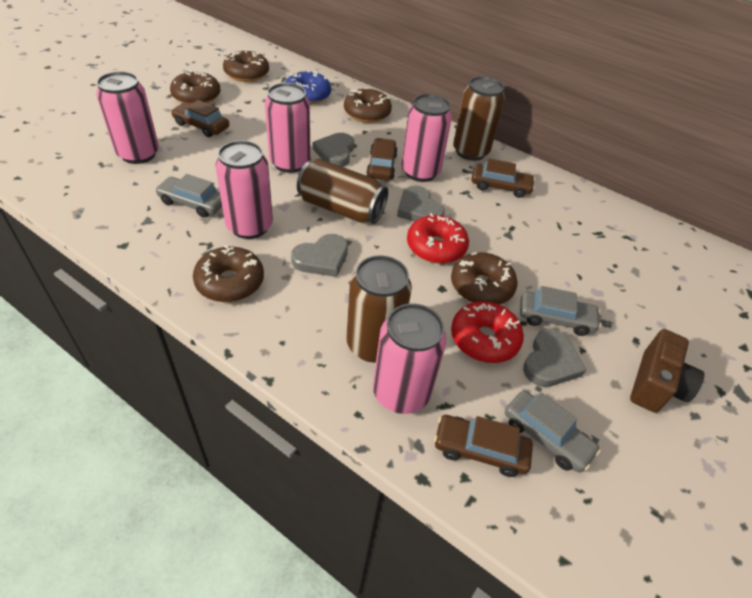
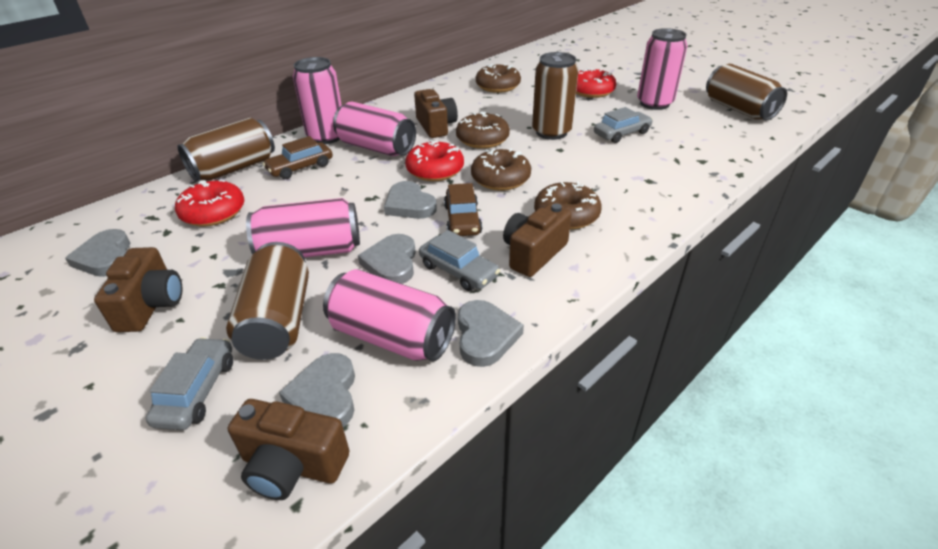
blue donut: [285,70,331,104] = 1 -> none = 0
brown camera: [630,329,704,413] = 1 -> [94,247,183,332] [228,399,349,500] [414,89,458,138] [503,203,572,277] = 4
brown can: [297,159,388,224] [347,255,412,362] [453,76,505,161] = 3 -> [177,118,275,182] [226,242,309,360] [532,52,579,140] [706,64,787,120] = 4
brown car: [171,100,229,137] [366,138,398,180] [434,415,533,477] [471,158,535,198] = 4 -> [262,136,333,179] [444,183,482,236] = 2
brown donut: [170,70,220,104] [193,245,264,302] [223,50,269,82] [344,88,392,123] [451,252,518,305] = 5 -> [456,111,510,149] [471,149,531,191] [476,64,521,93] [534,182,602,230] = 4
grey heart: [291,234,348,277] [313,133,354,167] [397,186,445,222] [523,329,586,387] = 4 -> [65,229,130,277] [279,353,355,427] [358,234,416,284] [384,181,437,219] [458,300,524,367] = 5
red donut: [407,213,469,264] [451,301,524,363] = 2 -> [175,179,244,227] [405,140,464,181] [576,68,616,98] = 3

